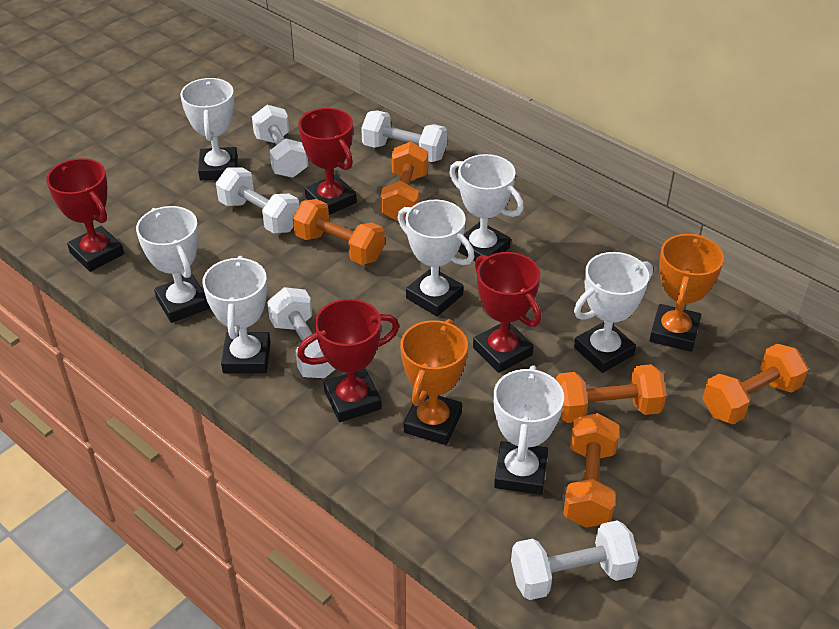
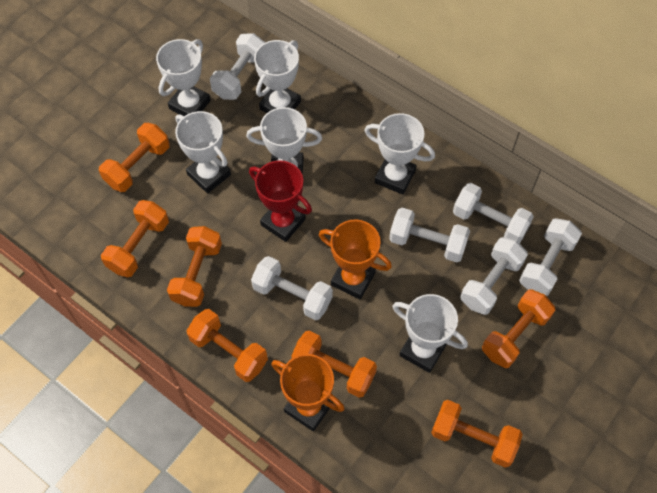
orange dumbbell: [293,199,385,265] [380,142,428,222] [556,364,667,423] [563,413,619,528] [702,344,808,424] = 5 -> [99,123,170,192] [101,200,169,277] [167,226,222,307] [187,309,268,382] [291,331,377,398] [431,400,523,467] [482,289,555,368] = 7
red trophy: [46,158,124,272] [297,299,399,422] [298,108,357,215] [473,252,541,373] = 4 -> [249,160,312,242] = 1
white dumbbell: [216,167,299,234] [252,105,308,178] [267,287,335,378] [361,110,447,162] [511,520,639,600] = 5 -> [210,33,265,100] [251,256,333,320] [389,208,470,262] [453,183,534,244] [460,237,528,315] [519,218,582,296] = 6
white trophy: [136,206,210,323] [180,78,238,180] [202,256,271,373] [398,200,475,316] [449,154,524,262] [494,365,564,495] [574,252,653,373] = 7 -> [156,39,211,116] [175,111,231,194] [246,107,322,175] [254,40,301,113] [365,113,435,194] [392,294,468,373] = 6

